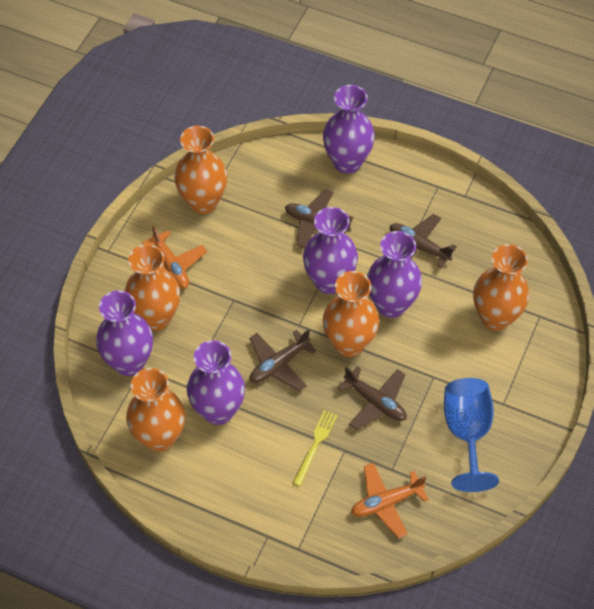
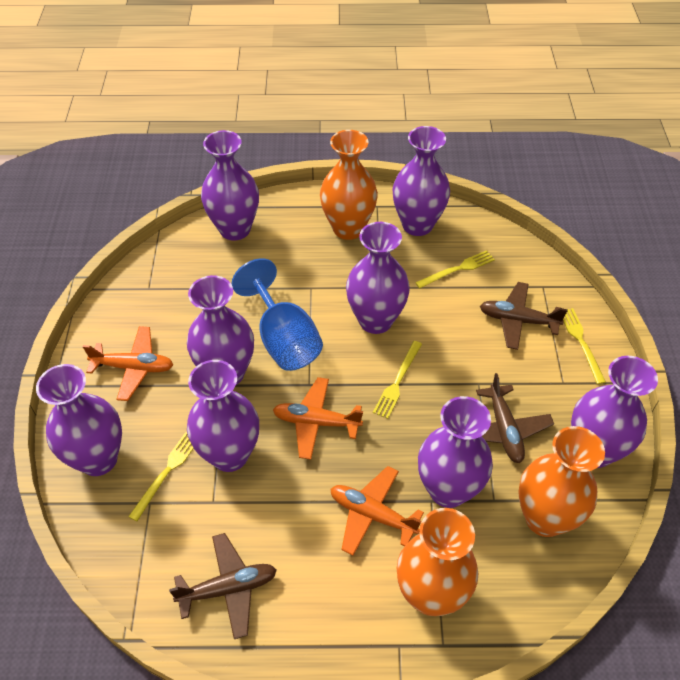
brown plane: [249,329,317,392] [285,189,353,248] [338,366,407,430] [390,214,457,268] = 4 -> [169,533,277,639] [476,373,554,463] [480,282,568,350] = 3
orange plane: [142,225,207,289] [351,463,429,538] = 2 -> [83,326,173,401] [273,377,363,460] [331,466,424,555] = 3
orange vase: [125,244,180,331] [126,368,185,452] [174,126,227,214] [323,271,379,357] [473,244,530,331] = 5 -> [320,130,378,240] [397,508,478,616] [518,426,605,537] = 3
purple vase: [96,290,153,376] [187,340,245,425] [303,207,358,294] [323,85,375,174] [367,231,422,318] = 5 -> [36,364,122,476] [187,275,254,385] [187,360,259,472] [201,130,259,241] [346,222,410,334] [393,126,450,236] [418,396,493,508] [571,356,658,468] = 8
yellow fork: [293,410,337,487] = 1 -> [128,432,194,521] [373,341,422,419] [415,250,495,289] [563,308,606,384] = 4

